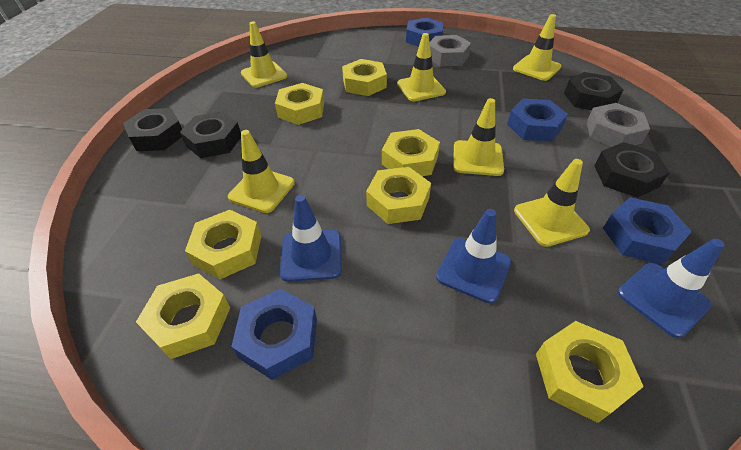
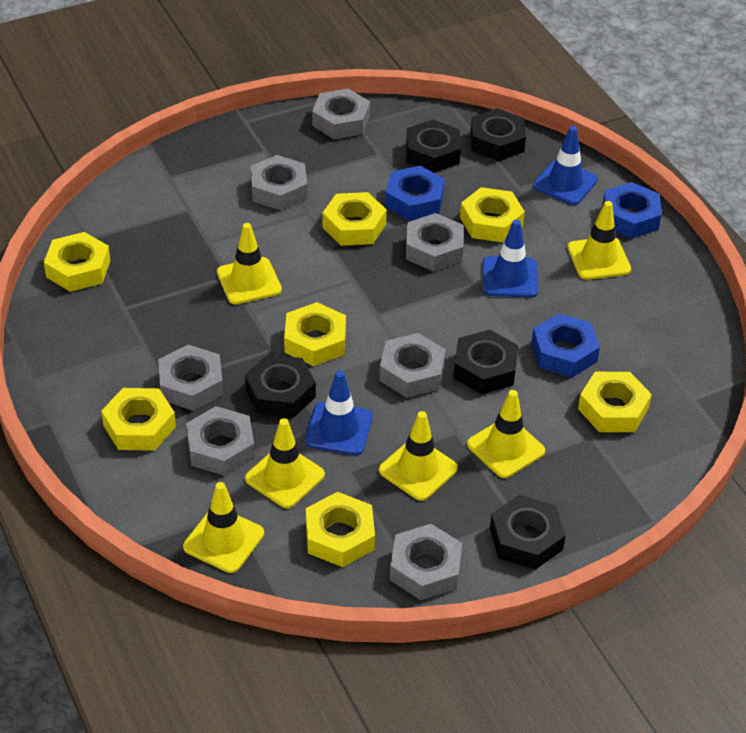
black nut: [123,108,182,151] [180,112,241,158] [564,72,624,110] [594,142,670,198] = 4 -> [245,354,316,418] [406,120,461,173] [453,330,518,394] [471,108,526,161] [490,495,566,570] = 5
blue nut: [231,289,317,380] [406,18,444,47] [507,98,568,142] [603,197,692,265] = 4 -> [385,166,445,221] [531,313,600,377] [602,182,662,239] = 3
grey nut: [430,35,471,67] [587,103,650,147] = 2 -> [158,344,223,411] [186,406,255,476] [251,155,307,210] [312,88,370,139] [379,333,446,398] [390,524,462,600] [406,213,463,272] = 7

